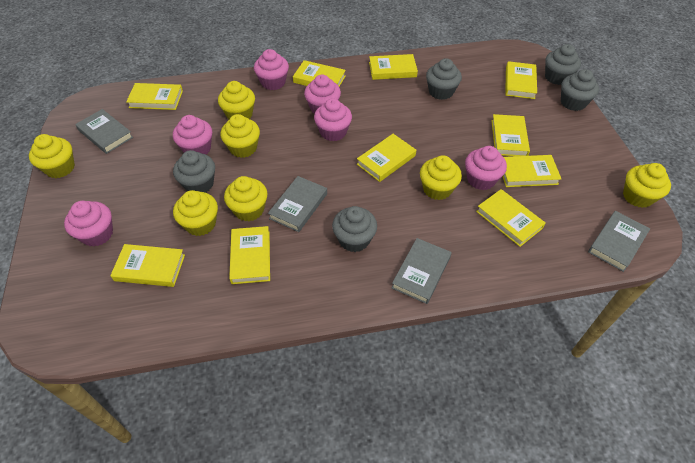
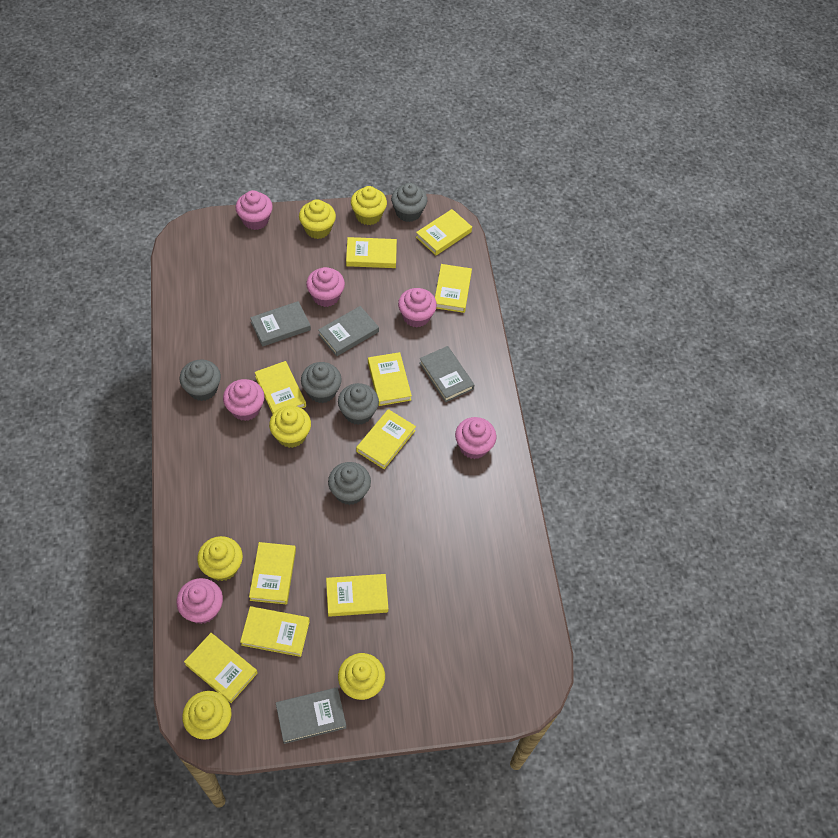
yellow cupcake: [29,134,75,178] [173,190,218,236] [218,81,255,119] [220,114,260,158] [224,176,268,221] [420,155,462,200] [623,163,671,208] = 7 -> [182,691,232,740] [197,536,243,581] [269,406,311,448] [299,199,336,239] [338,653,385,700] [351,186,387,225] = 6

